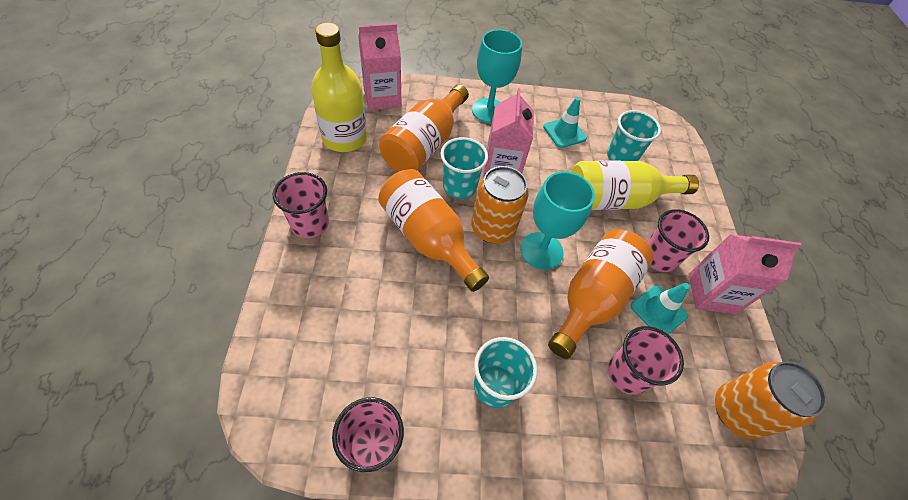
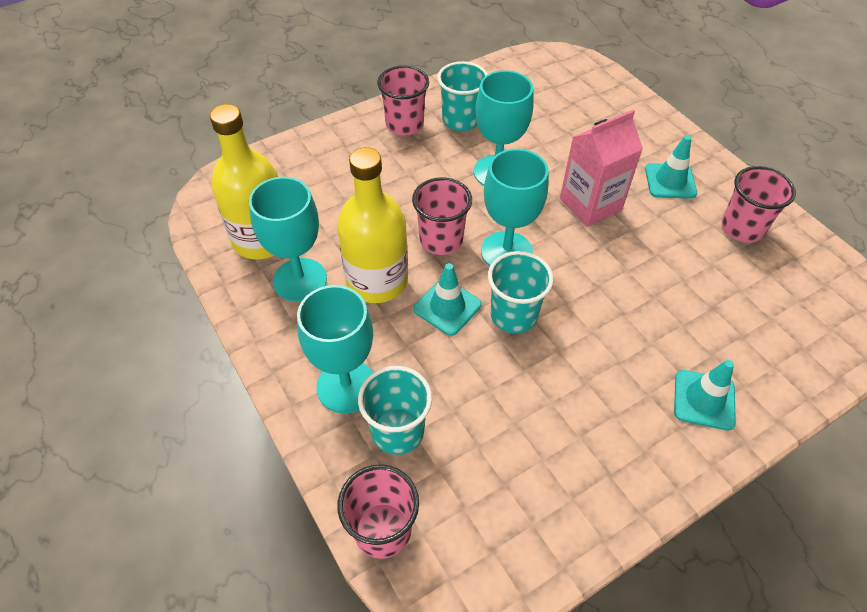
orange bottle: [378,169,489,292] [379,84,469,172] [548,229,653,359] = 3 -> none = 0
orange can: [472,166,529,244] [715,361,827,439] = 2 -> none = 0
pink carton: [358,23,402,111] [483,88,534,177] [689,234,802,315] = 3 -> [560,110,643,227] = 1
turquoise goblet: [472,29,522,123] [520,172,595,270] = 2 -> [249,177,327,302] [297,285,373,414] [474,70,534,186] [481,149,549,266] = 4
turquoise traffic cone: [543,97,587,148] [631,283,690,334] = 2 -> [413,263,482,336] [645,135,697,199] [674,360,736,430] = 3

